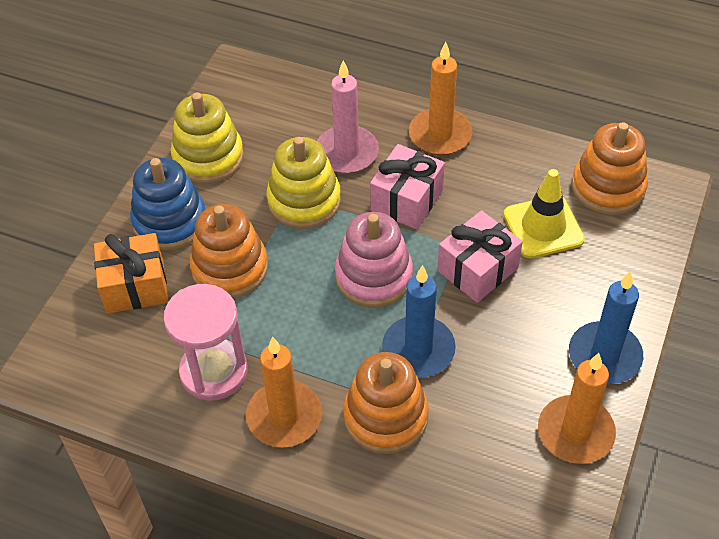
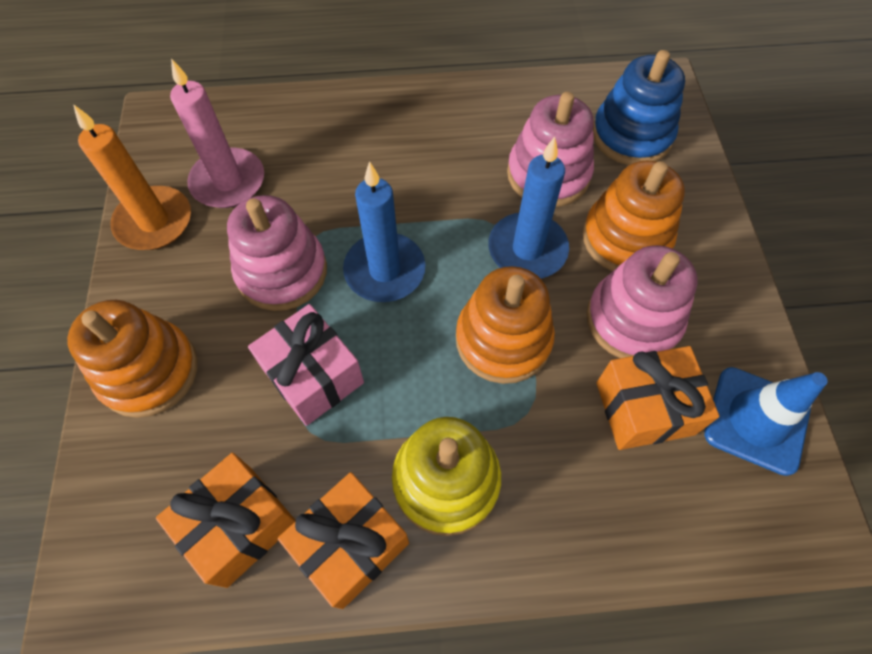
blue traffic cone: none = 0 -> [704,367,827,476] = 1
orange candle: [246,337,322,447] [409,42,472,155] [538,353,616,464] = 3 -> [73,104,191,250] = 1
orange gift: [94,233,168,314] = 1 -> [156,453,296,588] [278,472,409,609] [597,346,720,450] = 3
pink gift: [370,144,445,229] [437,210,523,303] = 2 -> [248,304,364,426] = 1
pink hourglass: [163,284,248,401] = 1 -> none = 0
pink stacking toy: [335,212,413,308] = 1 -> [227,195,327,311] [507,92,594,207] [586,245,698,358] = 3
yellow stacking toy: [171,92,244,184] [267,137,341,229] = 2 -> [392,417,501,536] = 1
yellow traffic cone: [503,169,585,259] = 1 -> none = 0

